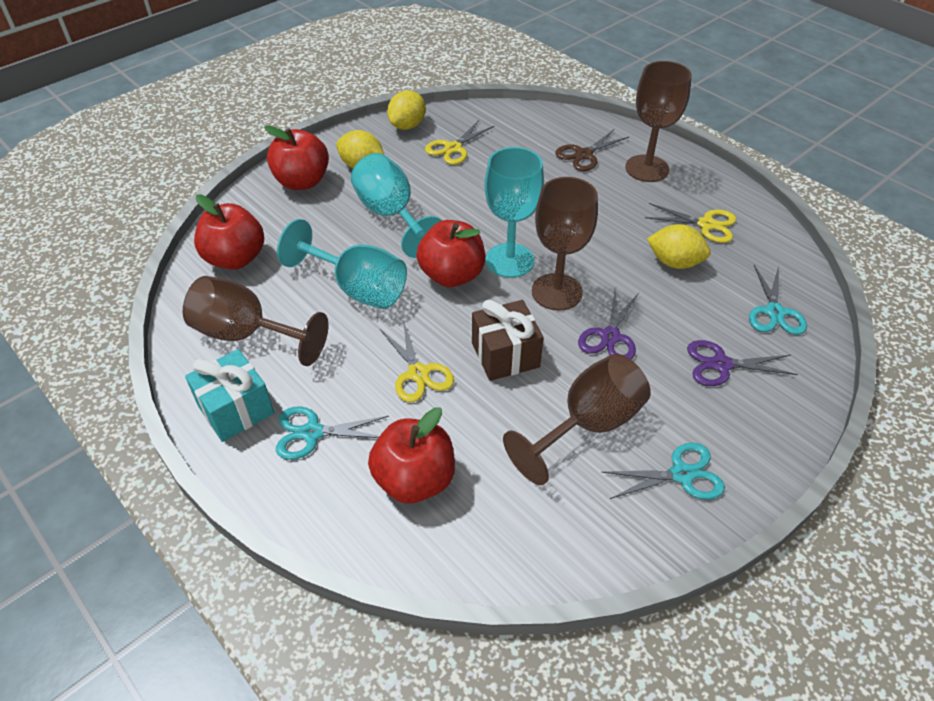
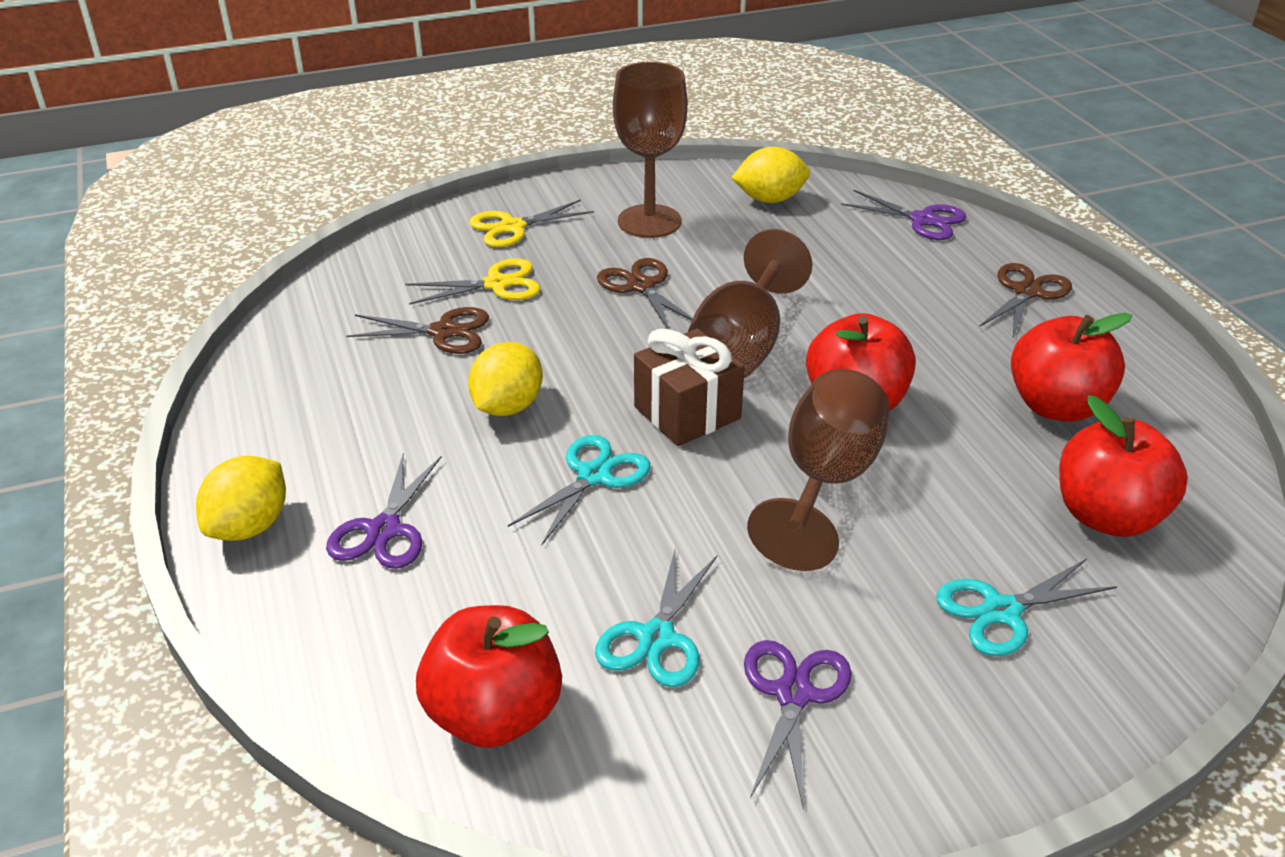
brown goblet: [183,276,328,366] [503,354,651,485] [532,177,598,310] [625,61,692,182] = 4 -> [613,62,688,238] [688,229,812,378] [747,369,890,571] = 3
brown scissors: [555,129,629,171] = 1 -> [346,307,489,354] [597,258,693,330] [979,263,1072,337] = 3
purple scissors: [578,290,639,359] [687,340,798,386] = 2 -> [326,452,442,569] [744,640,852,810] [841,190,966,240] = 3
turquoise gift: [185,349,274,442] = 1 -> none = 0
turquoise goblet: [277,219,407,309] [351,153,442,258] [485,147,544,278] = 3 -> none = 0
yellow scissors: [380,320,454,402] [425,120,494,165] [645,203,736,243] = 3 -> [405,258,540,305] [469,200,594,247] = 2

